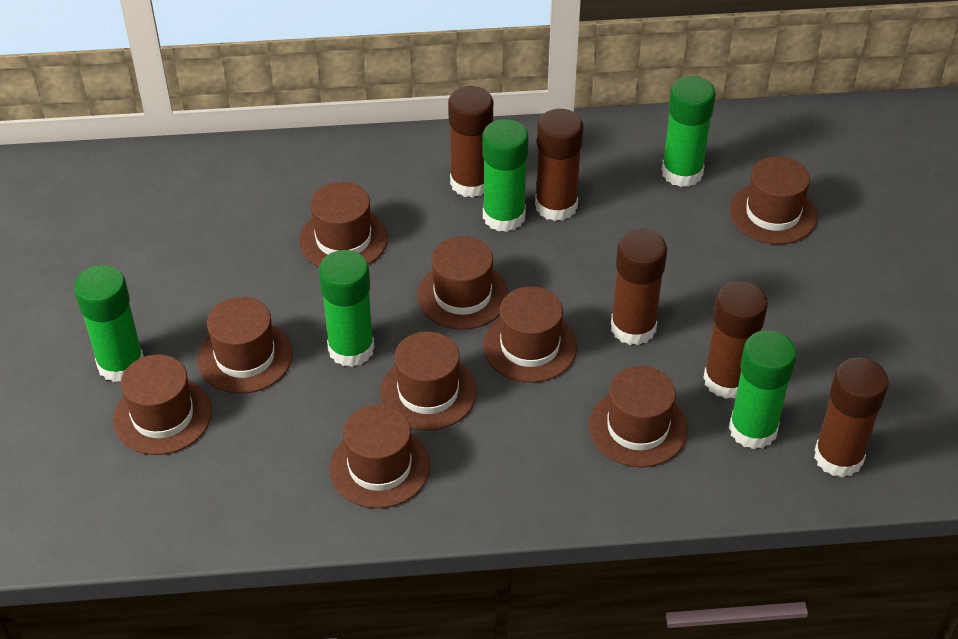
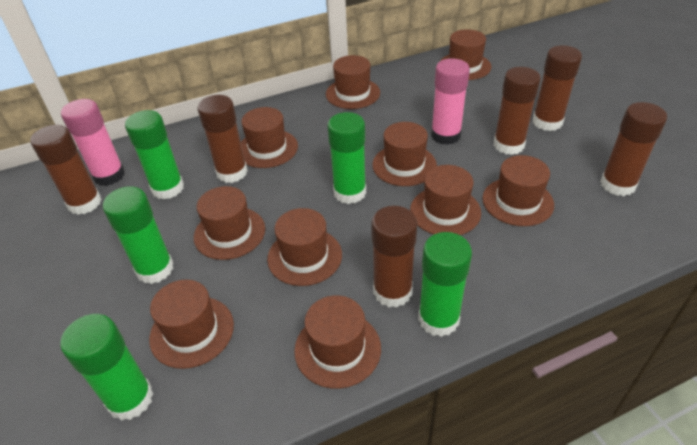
brown glue stick: [448,86,493,198] [535,109,583,221] [611,229,667,345] [703,281,768,399] [814,358,889,478] = 5 -> [30,125,102,215] [198,95,248,183] [371,206,417,308] [493,67,541,155] [532,45,582,131] [600,102,667,196] = 6
brown hat: [113,354,212,455] [197,297,293,394] [299,182,388,267] [329,405,430,508] [380,332,477,431] [417,236,508,330] [483,286,577,383] [589,366,688,467] [729,156,817,244] = 9 -> [149,280,234,369] [194,186,265,260] [241,107,298,168] [267,208,342,286] [294,295,381,389] [326,55,380,109] [372,122,437,186] [410,165,481,235] [440,29,492,80] [483,155,554,226] = 10
pink glue stick: none = 0 -> [61,99,125,186] [431,58,470,145] = 2

